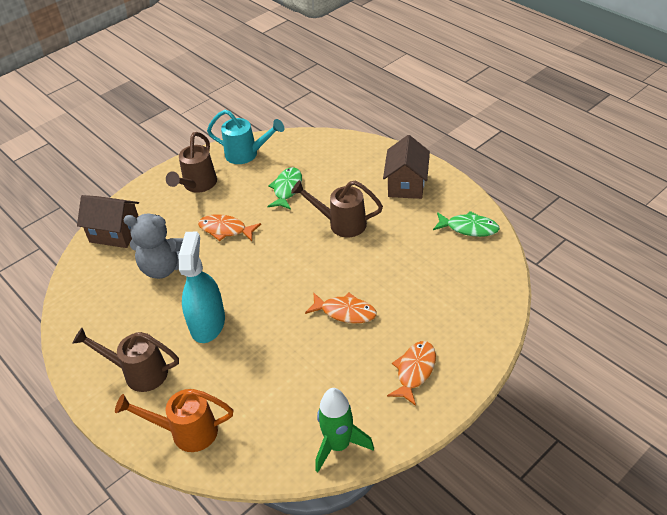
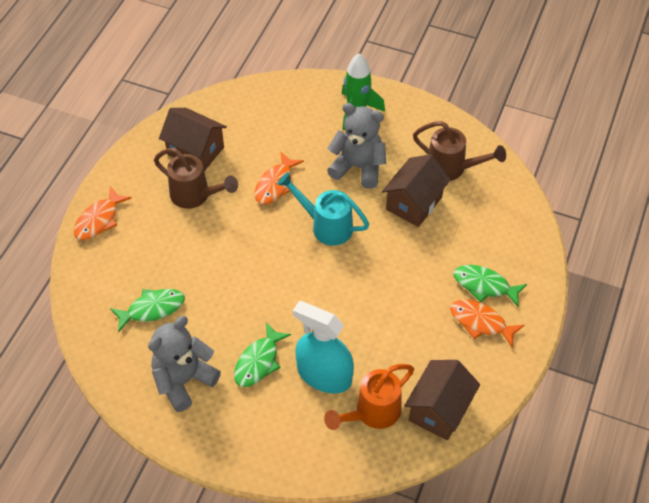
brown house: [77,195,139,248] [383,135,430,199] = 2 -> [159,108,227,171] [382,154,451,227] [404,360,480,440] = 3
brown watering can: [72,328,179,392] [166,132,217,193] [291,180,383,237] = 3 -> [154,148,238,209] [413,121,506,181] = 2
green fish: [267,167,302,210] [433,211,500,237] = 2 -> [110,289,185,333] [234,322,291,387] [454,265,527,307] = 3
grey teddy bear: [124,214,184,279] = 1 -> [148,316,221,412] [327,103,386,189] = 2

